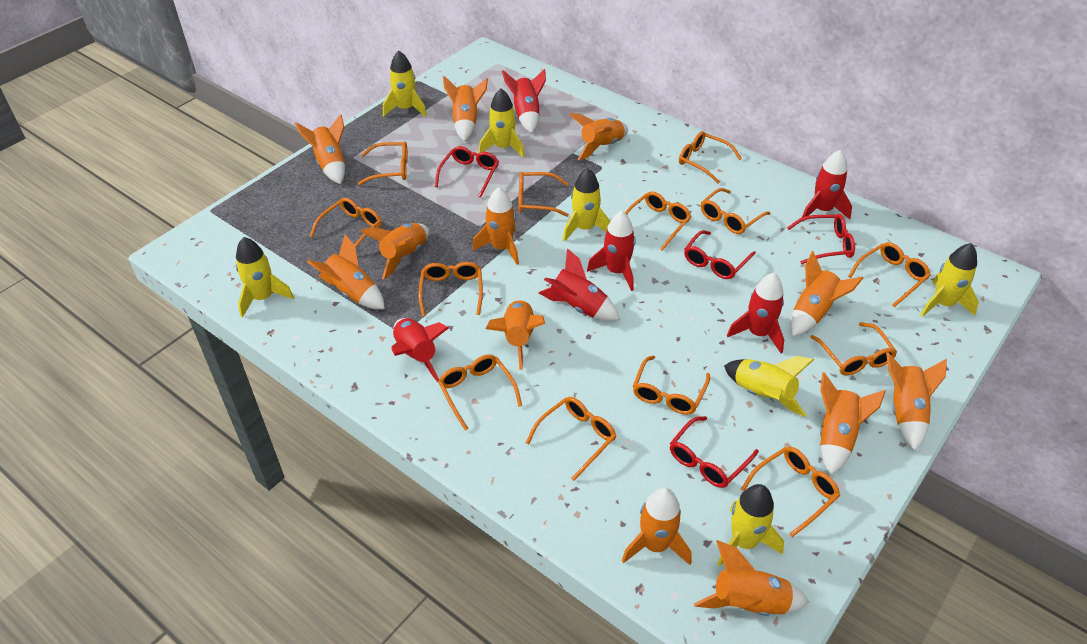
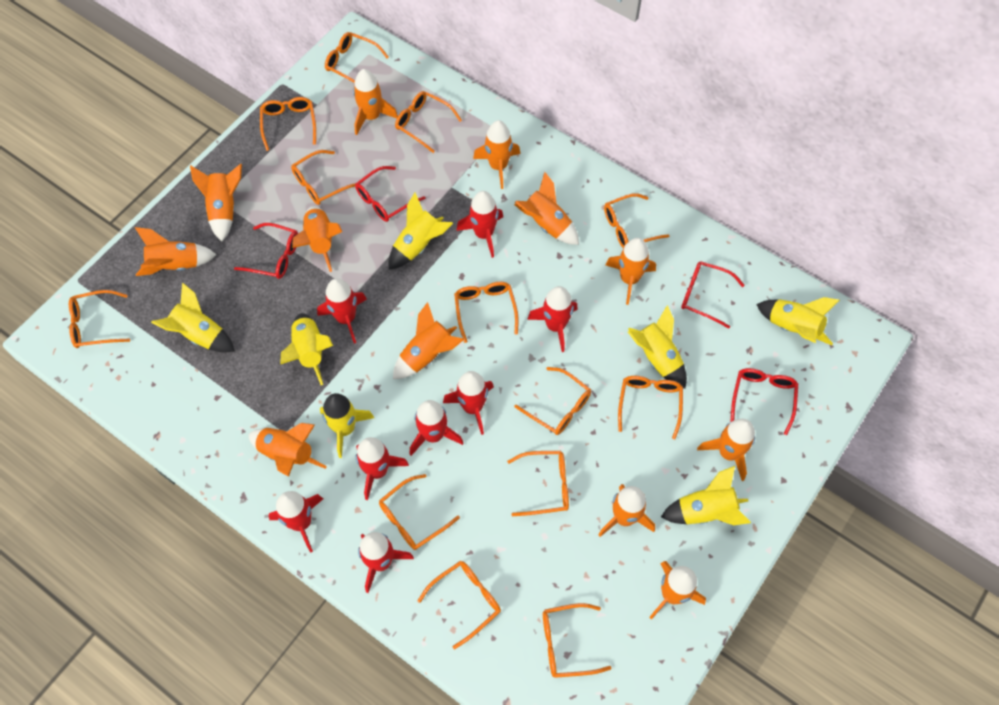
red rocket: [391,318,449,382] [502,69,546,133] [539,248,620,321] [587,211,636,291] [727,273,784,353] [802,150,852,219] = 6 -> [269,491,323,553] [317,278,367,343] [356,437,409,500] [358,532,414,593] [410,400,464,456] [443,371,494,435] [456,191,503,258] [527,286,578,352] = 8

